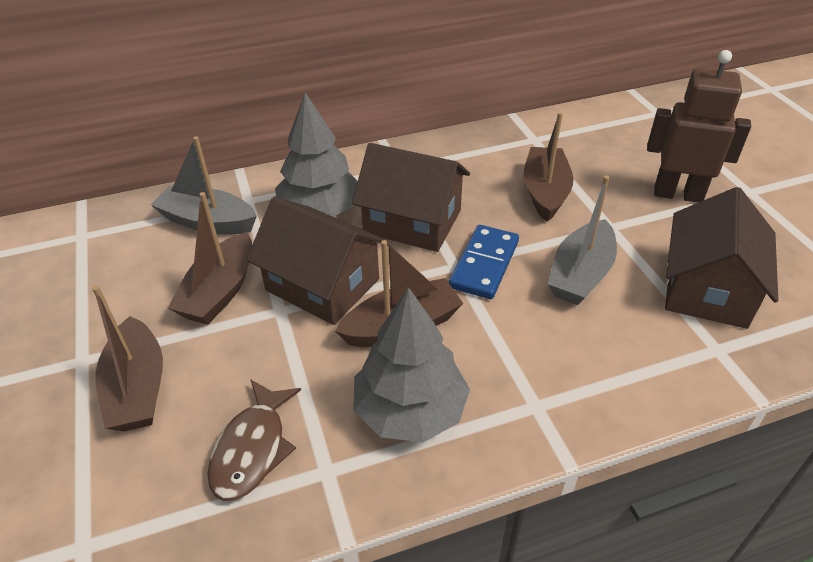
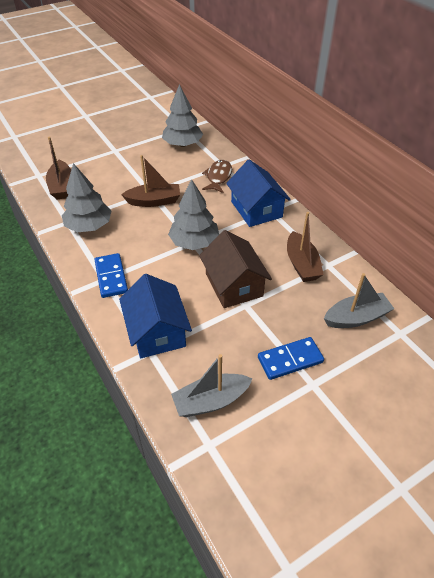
blue domino: [449,225,519,299] = 1 -> [95,253,128,298] [258,337,324,380] = 2
blue house: none = 0 -> [119,274,192,358] [226,159,291,227] = 2
brown boat: [92,285,163,431] [168,192,252,325] [335,240,463,347] [524,112,574,222] = 4 -> [46,136,71,199] [121,155,180,207] [287,212,324,282] = 3
brown house: [247,197,388,325] [352,143,470,252] [665,187,778,329] = 3 -> [199,230,272,308] = 1
brown robot: [647,50,751,203] = 1 -> none = 0
grey tree: [275,93,358,217] [353,287,470,442] = 2 -> [62,163,112,232] [162,84,203,147] [168,179,219,250] = 3

